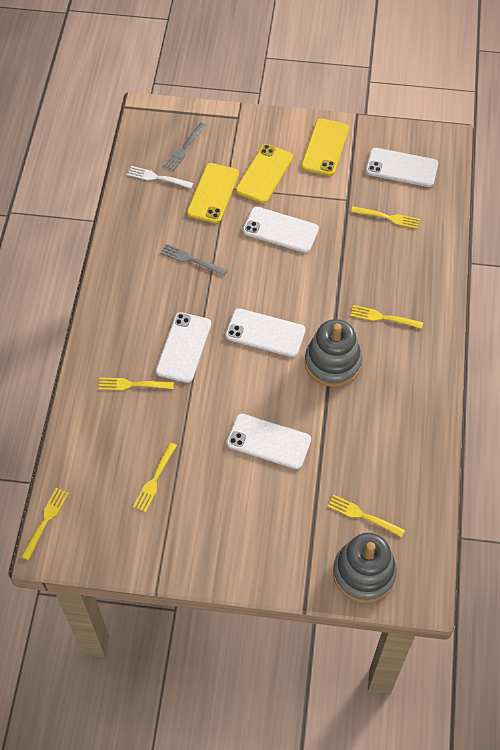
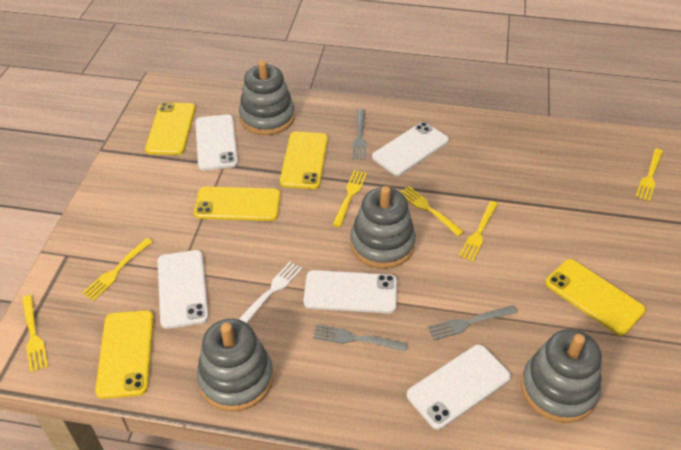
grey fork: [160,244,227,276] [164,123,206,171] = 2 -> [313,324,407,352] [352,109,366,160] [428,305,517,340] = 3
grey stacking toy: [305,319,362,387] [333,533,397,603] = 2 -> [197,319,273,412] [239,60,295,135] [350,186,416,269] [521,329,602,423] = 4
yellow phone: [187,163,239,223] [236,144,293,203] [301,118,349,176] = 3 -> [95,310,154,399] [145,102,195,155] [194,187,281,221] [280,131,328,189] [545,259,646,336] = 5

